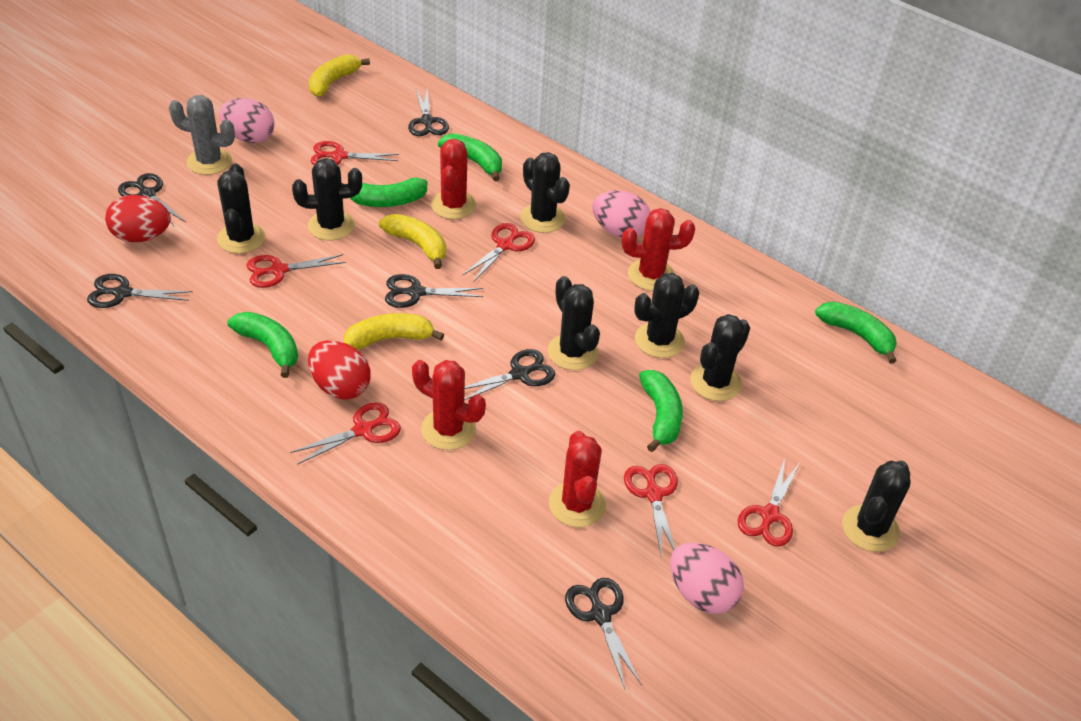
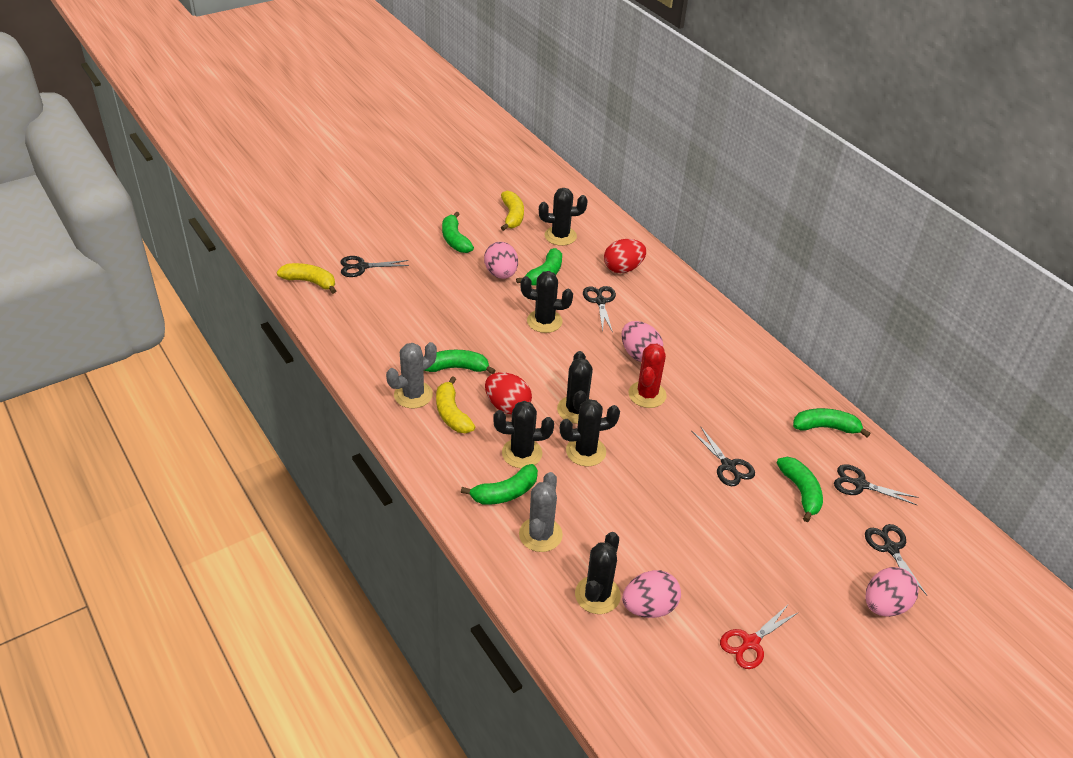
black cactus: [217,164,265,254] [292,158,362,241] [520,152,570,233] [548,276,600,370] [634,273,699,358] [690,314,750,401] [842,461,911,552] = 7 -> [493,401,554,468] [520,271,573,333] [539,188,588,246] [557,351,593,424] [560,399,620,466] [575,532,621,614] = 6
black scissors: [87,274,193,308] [118,173,186,226] [385,274,483,308] [408,89,449,136] [464,349,555,400] [565,578,642,688] = 6 -> [340,256,409,277] [583,286,616,332] [692,426,755,486] [834,464,918,505] [865,524,927,595] = 5
green banana: [227,312,298,378] [342,178,427,207] [438,133,502,181] [639,370,683,452] [815,301,897,364] = 5 -> [424,350,496,374] [442,211,474,253] [461,464,538,505] [516,248,562,286] [777,457,823,522] [793,408,871,437] = 6
grey cactus: [169,95,235,175] = 1 -> [386,342,437,408] [519,472,563,552] = 2
pink egg: [219,98,275,144] [592,190,650,238] [670,543,744,614] = 3 -> [484,242,518,279] [621,321,663,362] [622,570,681,618] [865,567,919,617] = 4
red cactus: [412,360,486,450] [431,139,476,219] [549,431,606,527] [622,208,695,291] = 4 -> [628,344,667,408] = 1
red scissors: [246,254,346,288] [290,402,401,465] [311,141,399,165] [462,223,535,282] [624,464,678,558] [738,459,800,547] = 6 -> [720,604,799,669] = 1

